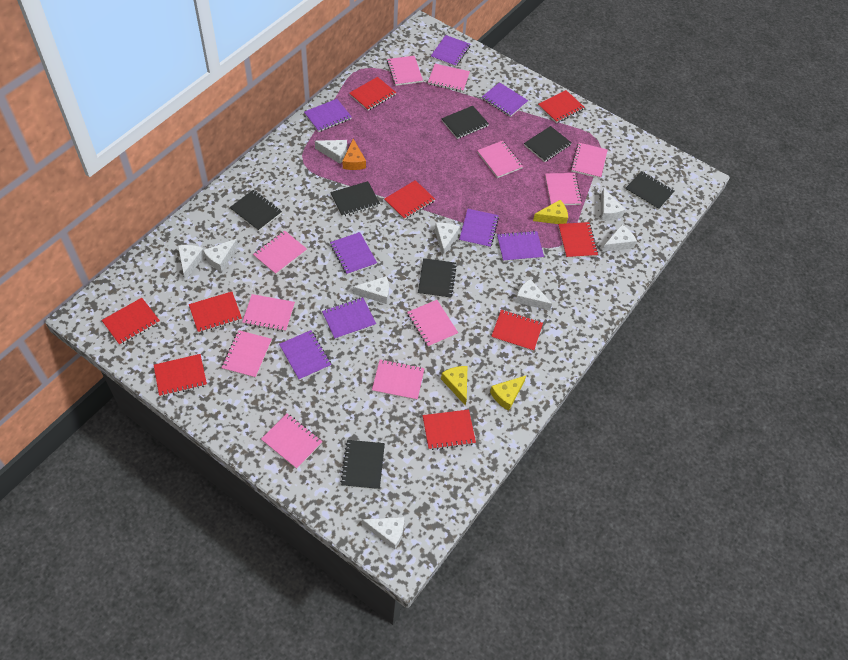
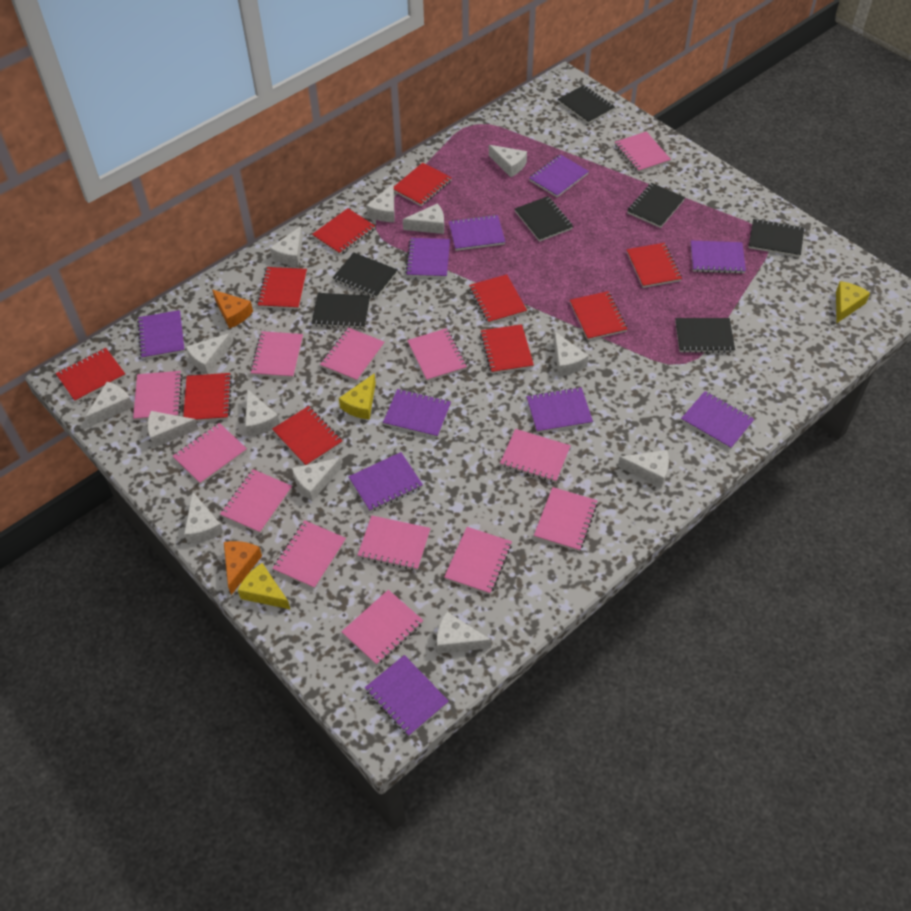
orange cheese: [343,139,366,170] = 1 -> [212,290,253,329] [224,541,262,595] = 2
pink notebook: [221,330,272,378] [242,294,295,332] [253,231,307,275] [261,413,323,469] [372,359,425,400] [387,56,423,86] [407,300,458,347] [428,64,470,92] [477,141,523,178] [545,173,582,205] [571,143,608,178] = 11 -> [133,371,183,420] [173,423,247,484] [220,469,292,534] [250,331,303,378] [272,520,346,589] [320,328,385,381] [341,590,424,665] [357,515,431,570] [407,328,467,381] [444,527,512,594] [500,429,571,483] [534,487,598,551] [615,132,671,173] = 13
purple notebook: [279,330,331,380] [304,99,352,132] [322,297,376,339] [330,232,377,275] [431,35,470,67] [459,209,499,248] [482,82,528,117] [497,231,544,262] = 8 -> [137,310,185,359] [348,452,423,512] [365,655,449,736] [383,389,451,438] [405,238,450,278] [449,215,505,251] [527,387,593,433] [529,154,589,197] [681,391,754,449] [691,241,746,274] = 10
red notebook: [102,298,160,345] [154,354,207,397] [189,292,242,333] [349,77,396,111] [385,180,435,220] [423,410,476,450] [491,310,543,351] [538,90,584,123] [558,222,598,258] = 9 -> [56,348,126,402] [183,373,232,421] [257,267,307,309] [272,406,342,465] [312,208,375,255] [394,163,452,206] [469,274,527,324] [480,324,534,374] [570,291,627,340] [627,243,682,288] = 10
white cheese: [178,245,204,281] [203,239,238,272] [315,140,347,164] [353,276,389,304] [362,517,404,549] [435,223,460,256] [516,279,552,310] [601,188,625,221] [602,225,637,252] = 9 -> [85,382,134,427] [147,411,199,448] [184,492,223,543] [186,333,232,374] [245,389,280,436] [270,226,303,266] [292,458,342,501] [366,184,395,222] [403,203,444,234] [437,612,491,654] [489,145,527,177] [554,332,589,376] [618,450,669,488] = 13

